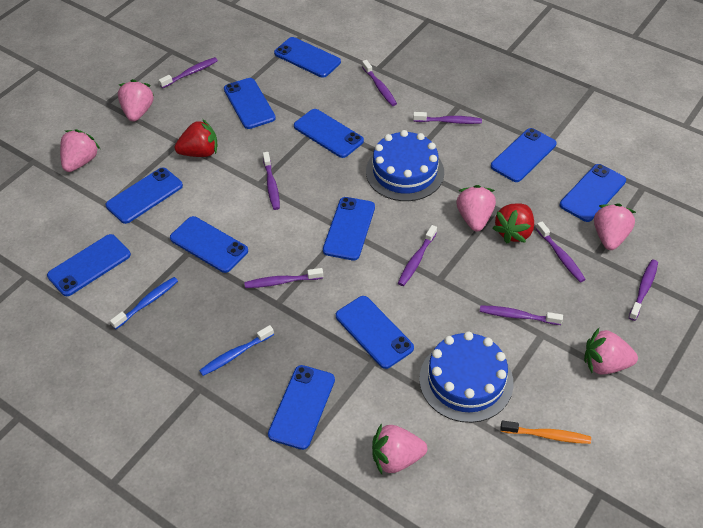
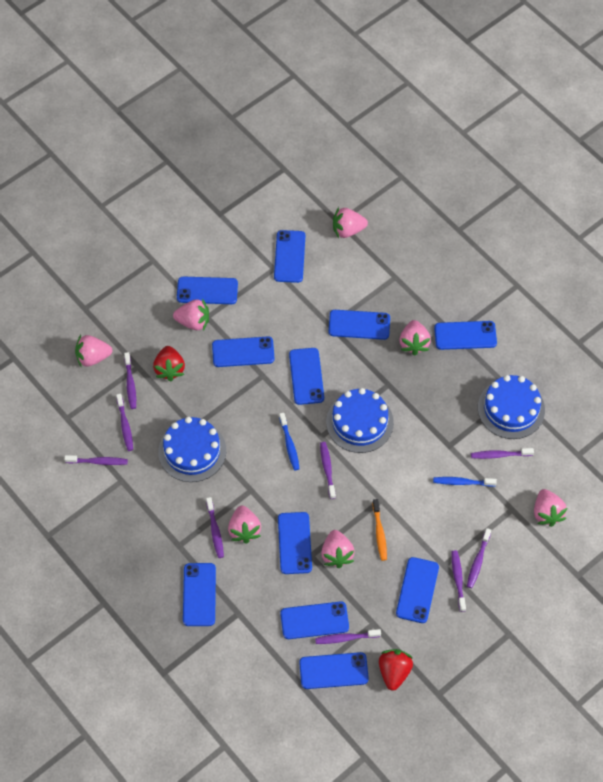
blue cake: [366,130,444,201] [419,331,514,423] = 2 -> [158,417,226,482] [326,388,394,453] [478,375,545,439] = 3
pink strawberry: [60,129,100,172] [118,79,155,122] [372,423,427,474] [456,185,496,231] [584,328,638,375] [594,203,636,250] = 6 -> [75,335,112,368] [173,298,209,331] [228,506,261,544] [321,530,355,568] [333,207,368,238] [400,320,431,356] [534,489,567,527] = 7

